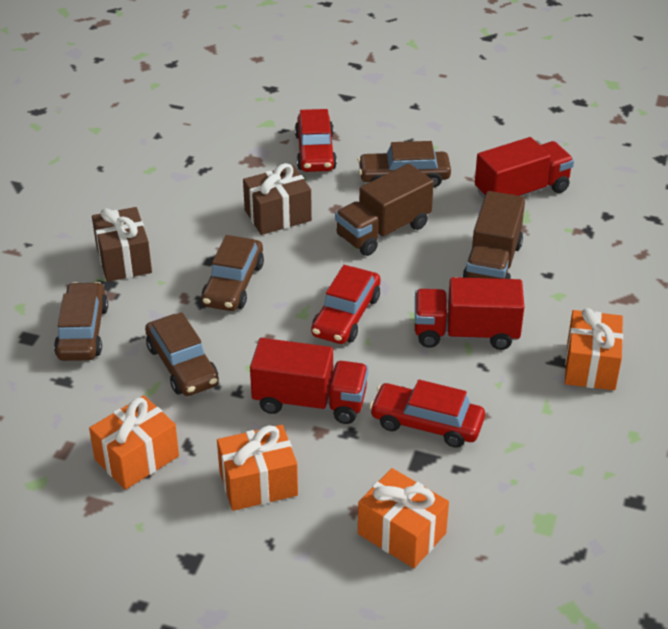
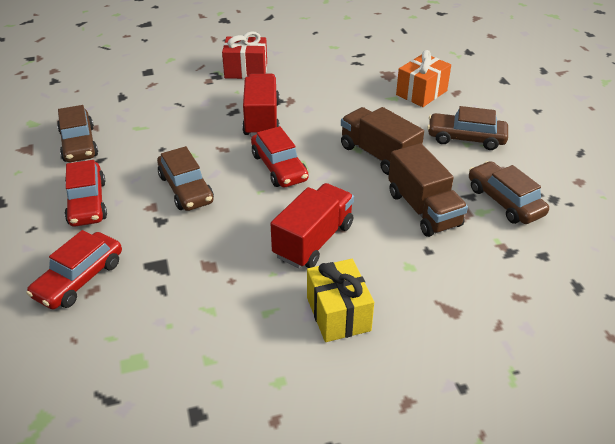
brown gift: [92,207,152,282] [243,163,312,235] = 2 -> none = 0
orange gift: [89,395,179,490] [217,425,298,511] [358,468,449,568] [565,308,623,390] = 4 -> [396,50,451,107] = 1
red gift: none = 0 -> [222,31,267,79] = 1
red truck: [250,338,368,424] [415,277,524,350] [475,137,574,198] = 3 -> [242,74,280,137] [270,183,354,268] = 2
yellow gift: none = 0 -> [307,259,374,342] = 1

